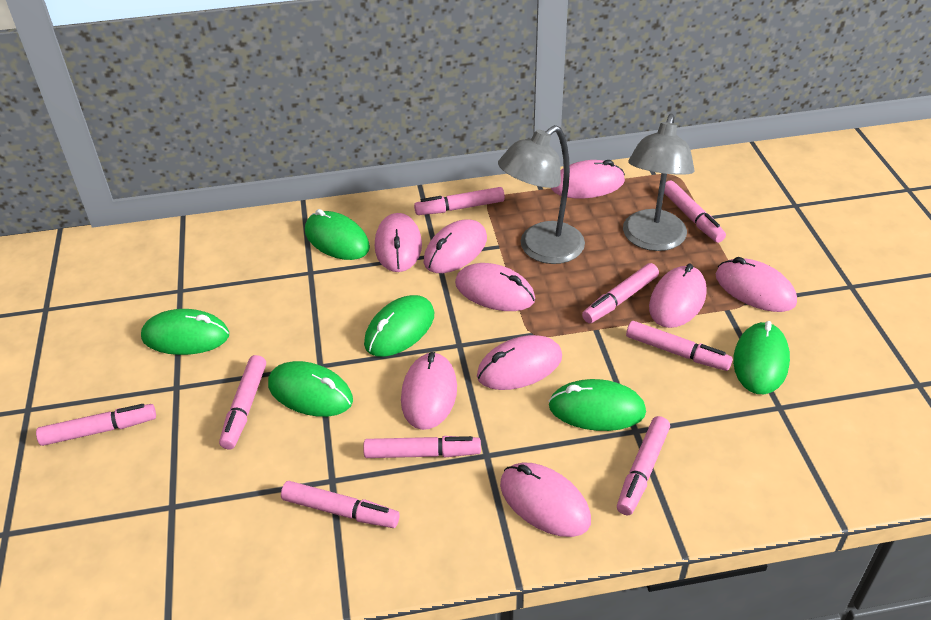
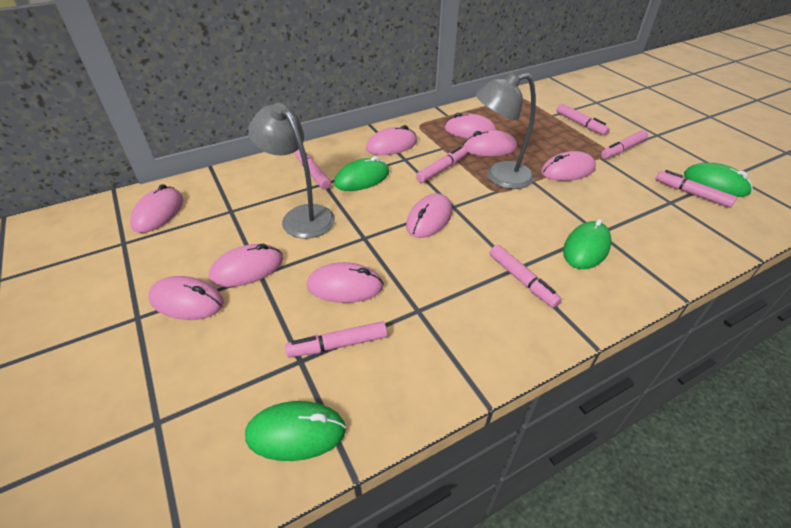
green mouse: [141,309,229,355] [268,361,353,417] [305,209,370,260] [364,295,434,357] [548,379,646,431] [733,321,790,394] = 6 -> [245,401,346,461] [334,156,389,191] [563,219,612,269] [684,163,752,197] = 4
pink marker: [36,404,156,446] [219,355,266,449] [281,481,400,528] [363,436,481,458] [414,187,505,215] [582,263,659,323] [617,416,670,515] [626,321,733,371] [664,180,726,243] = 9 -> [285,321,387,358] [295,149,331,190] [416,146,467,183] [490,245,562,308] [556,104,610,136] [601,130,648,159] [655,170,737,208] = 7

